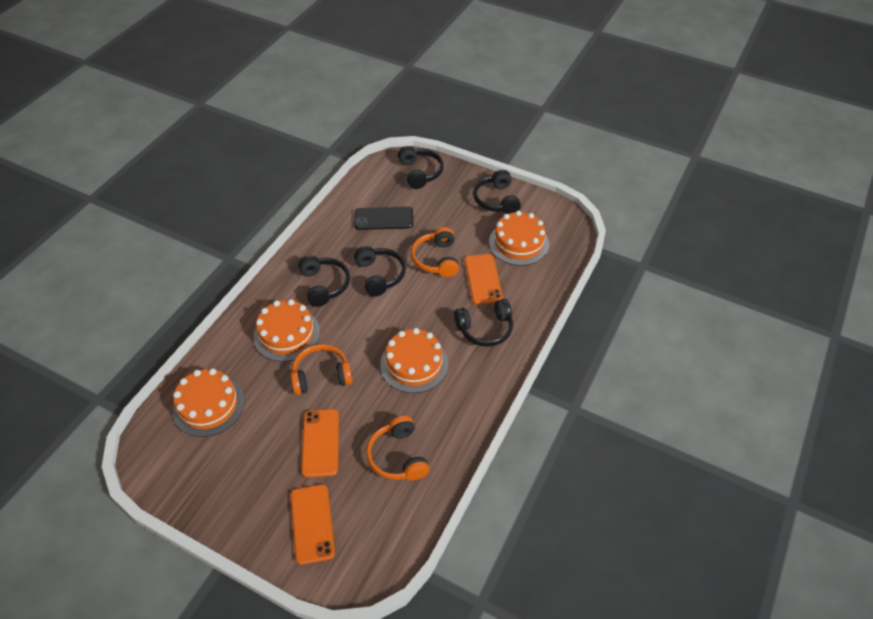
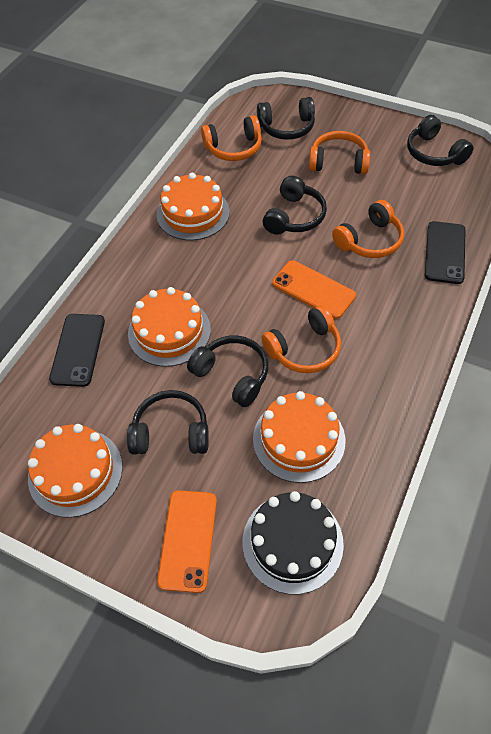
black cake: none = 0 -> [243,491,344,594] = 1
black phone: [354,207,413,230] = 1 -> [49,314,105,387] [425,221,466,284] = 2
orange headphones: [291,344,352,395] [366,416,430,480] [411,227,459,277] = 3 -> [201,115,262,161] [261,305,341,373] [309,131,370,174] [332,200,404,258] = 4
orange phone: [291,484,335,565] [301,409,339,477] [465,254,503,305] = 3 -> [157,490,217,593] [272,260,356,319] = 2

